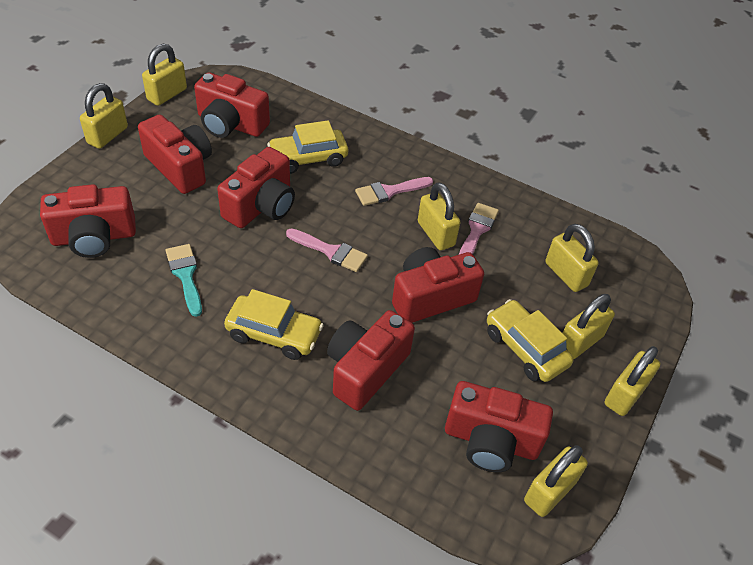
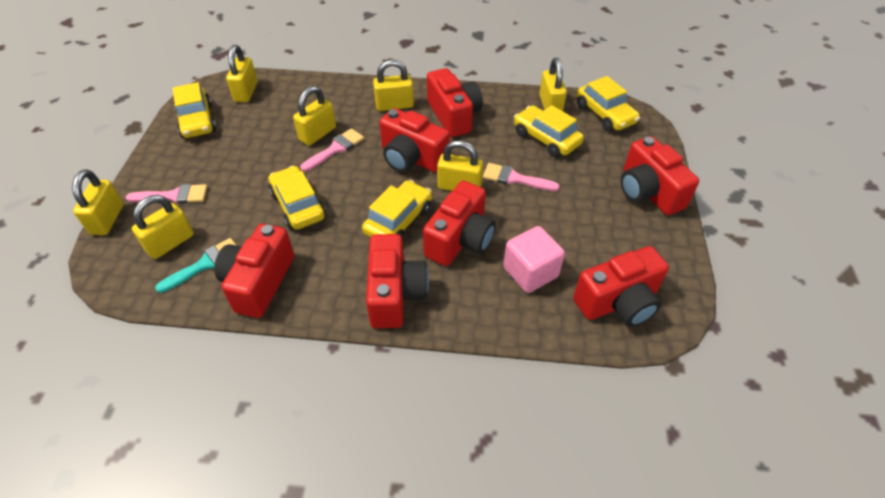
pink cube: none = 0 -> [503,226,565,293] = 1
yellow car: [224,289,324,360] [267,120,348,174] [487,299,573,382] = 3 -> [173,82,216,138] [269,166,326,230] [362,180,432,240] [514,105,584,157] [577,76,640,132] = 5

